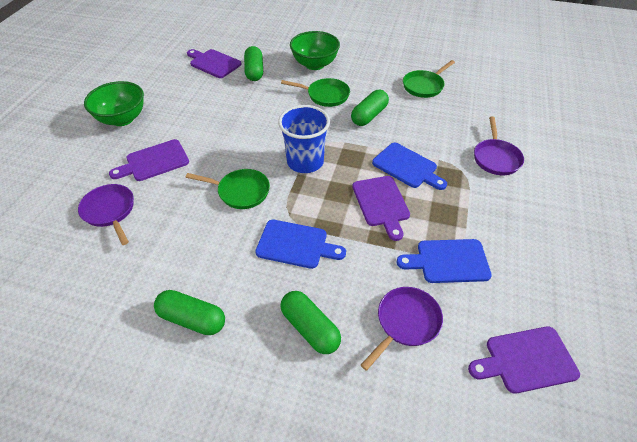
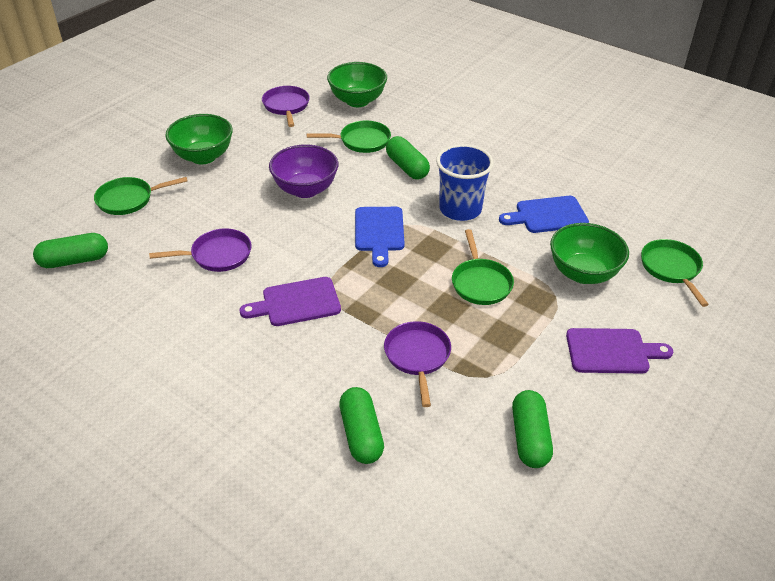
blue cutting board: [255,219,346,269] [372,143,447,190] [397,239,492,283] = 3 -> [355,207,405,267] [499,196,589,233] = 2
green bowl: [84,81,144,126] [290,31,340,70] = 2 -> [165,114,233,164] [327,62,387,107] [550,223,629,284] = 3
green pan: [185,169,270,209] [281,78,350,107] [403,60,455,98] = 3 -> [94,177,188,215] [307,121,391,153] [452,229,514,305] [641,239,709,307] = 4
purple bowl: none = 0 -> [269,144,339,198] = 1
purple cutting board: [109,139,189,181] [187,49,241,78] [352,176,410,241] [468,326,580,394] = 4 -> [240,277,341,326] [566,328,673,374] = 2

